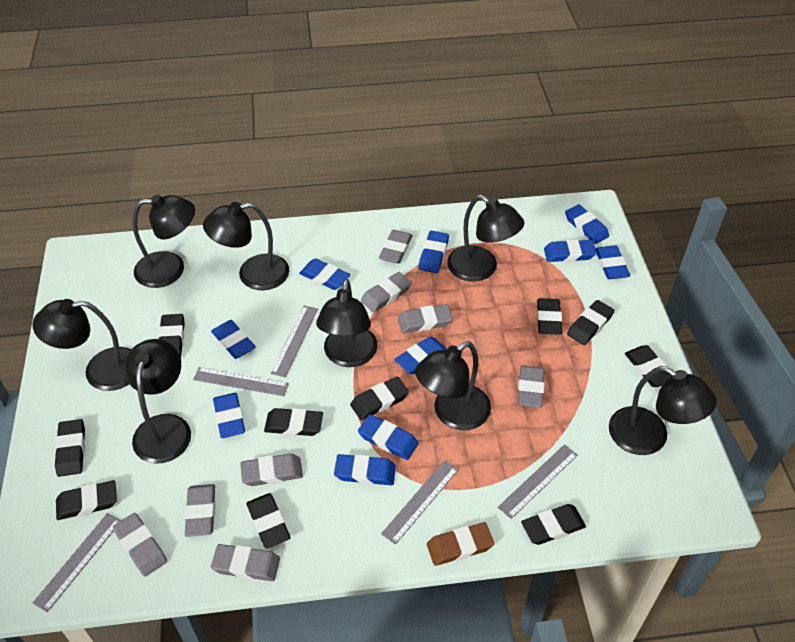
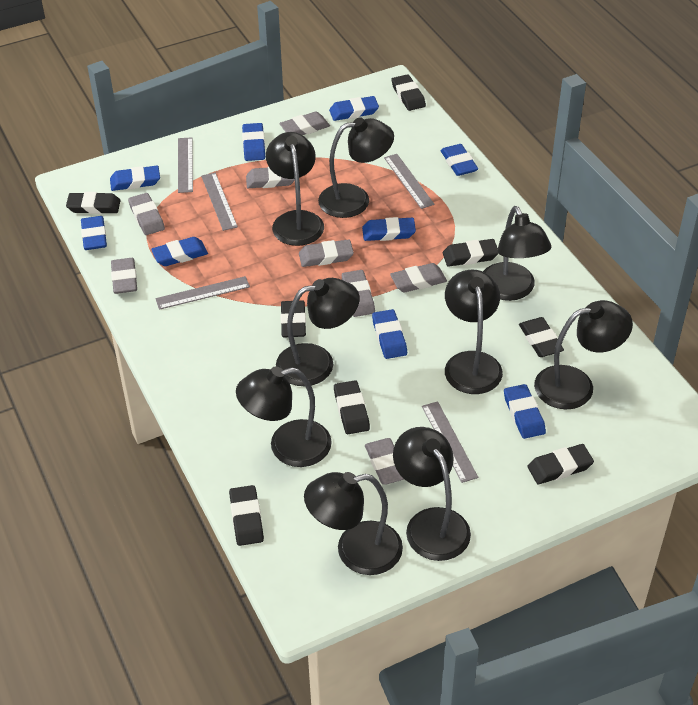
black eraser: [55,419,85,477] [56,480,117,520] [158,314,185,358] [246,493,290,549] [264,408,323,436] [350,377,409,420] [521,504,586,545] [537,298,562,335] [567,300,614,345] [625,345,672,387] = 10 -> [66,192,120,214] [229,485,264,546] [281,300,306,337] [334,380,370,434] [392,74,426,111] [443,239,498,267] [519,317,564,357] [527,444,594,484] = 8
black lamp: [32,299,131,391] [125,339,191,464] [133,194,195,288] [203,202,289,290] [316,279,377,367] [415,341,491,430] [447,195,524,282] [609,366,717,455] = 8 -> [236,367,332,467] [266,132,324,246] [276,278,360,386] [304,472,403,575] [318,117,394,218] [393,427,471,561] [445,270,503,394] [483,206,551,301] [534,300,633,409] = 9
blue eraser: [211,320,256,359] [213,393,245,438] [299,258,350,290] [334,454,396,485] [358,414,419,460] [395,336,447,374] [418,231,449,273] [544,239,596,262] [565,204,609,244] [595,246,630,279] = 10 -> [81,216,107,250] [110,166,160,191] [151,237,208,266] [242,123,265,161] [329,96,379,121] [362,217,416,241] [372,309,407,359] [441,144,478,176] [504,384,546,439] = 9
brown eraser: [427,522,494,566] = 1 -> none = 0

